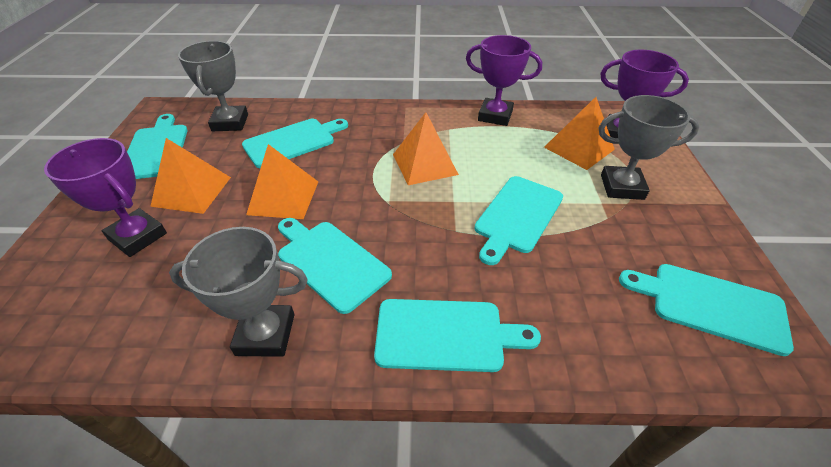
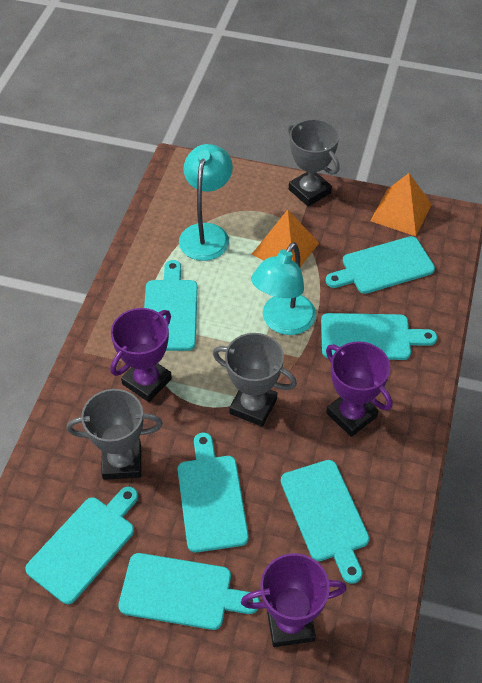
orange pyramid: [150,138,231,214] [246,144,318,219] [393,112,459,185] [544,97,615,170] = 4 -> [251,210,319,267] [370,173,432,236] = 2
turquoise cutting board: [127,114,188,179] [242,119,348,168] [278,218,392,314] [374,299,541,372] [475,176,563,265] [619,264,794,356] = 6 -> [25,486,138,604] [118,553,260,630] [144,260,198,351] [178,433,249,553] [281,460,369,584] [321,313,437,360] [326,236,435,294] = 7
turquoise lamp: none = 0 -> [179,144,233,261] [251,242,316,335] = 2

